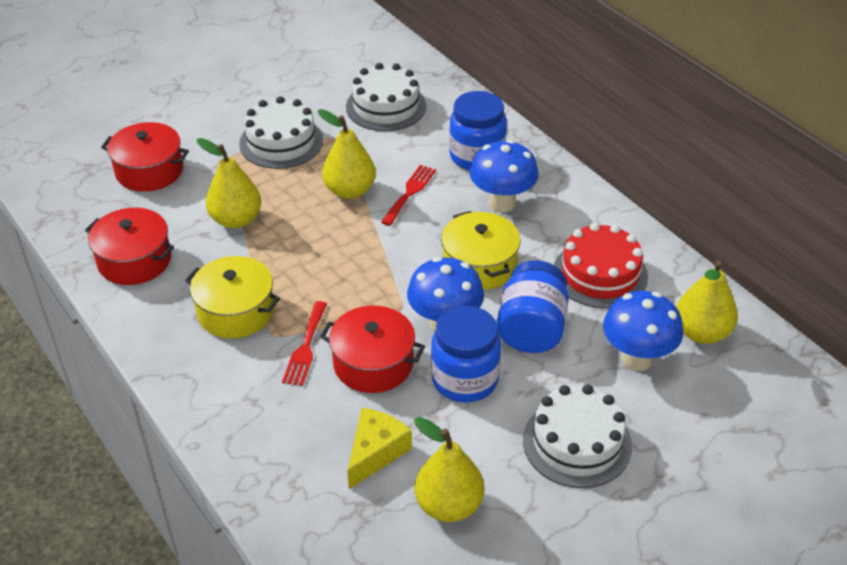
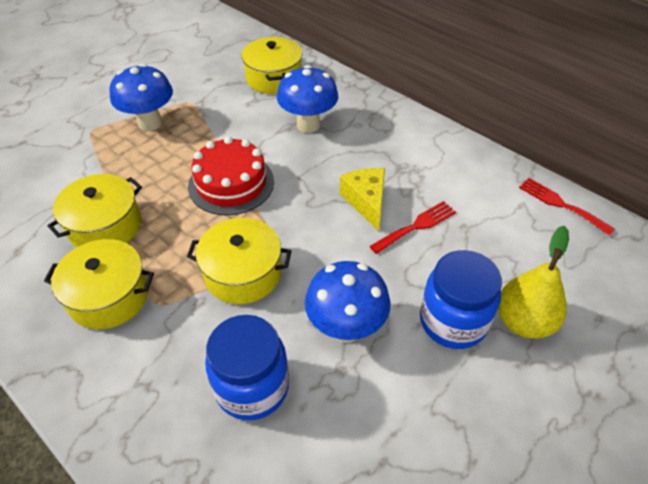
blue jar: [431,306,501,403] [449,91,507,171] [497,260,569,353] = 3 -> [205,315,289,420] [420,250,502,349] = 2
red pot: [85,208,174,285] [101,122,189,192] [320,306,425,393] = 3 -> none = 0
white cake: [239,96,323,169] [346,63,426,131] [523,385,632,488] = 3 -> none = 0
yellow pear: [196,138,261,229] [318,109,376,199] [414,417,484,522] [676,260,738,344] = 4 -> [498,226,569,339] = 1
yellow pot: [185,256,280,338] [441,211,521,290] = 2 -> [44,239,154,329] [47,174,142,248] [187,218,291,304] [242,37,303,94] = 4

